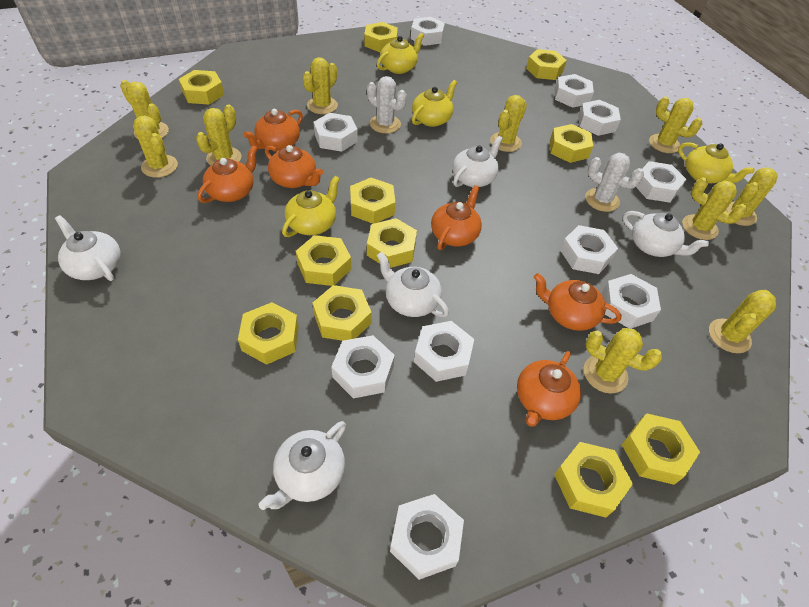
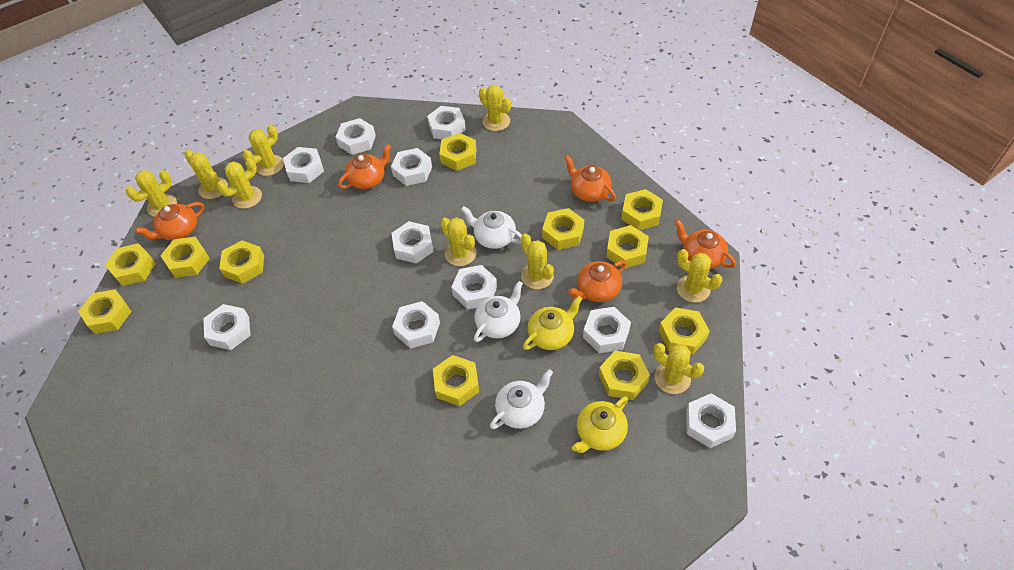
orange teapot: [198,145,258,203] [243,109,303,151] [265,145,323,188] [431,185,482,250] [517,351,581,427] [534,273,621,331] = 6 -> [135,202,205,240] [338,144,391,189] [565,155,616,202] [568,260,627,302] [675,220,736,269] = 5
white cactus: [367,76,407,133] [585,153,644,212] = 2 -> none = 0
white teapot: [55,215,121,281] [259,421,346,510] [377,252,449,317] [453,136,503,187] [623,211,709,257] = 5 -> [461,206,522,249] [474,281,523,342] [490,369,553,429] = 3
yellow cactus: [120,80,169,139] [133,116,178,177] [196,105,241,166] [303,57,338,114] [490,95,527,152] [584,328,662,394] [649,97,702,153] [682,177,747,240] [709,290,776,353] [725,167,777,226] = 10 -> [126,170,177,217] [184,150,228,199] [217,158,262,209] [242,125,284,176] [440,217,477,266] [479,84,511,131] [521,234,554,289] [653,343,704,394] [677,249,722,303] = 9
yellow teapot: [282,176,340,237] [377,33,424,74] [412,80,457,127] [678,142,755,183] = 4 -> [523,296,582,350] [572,396,628,453] = 2

